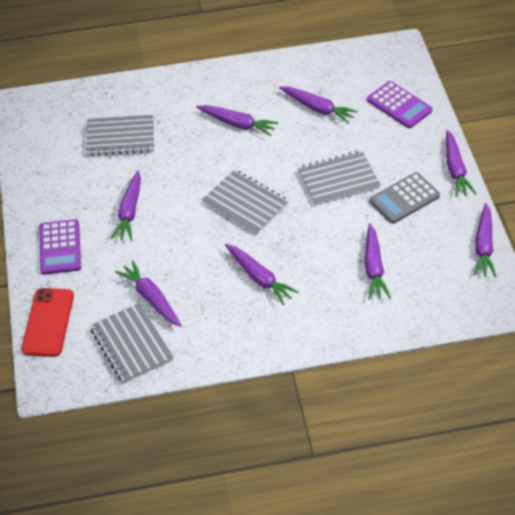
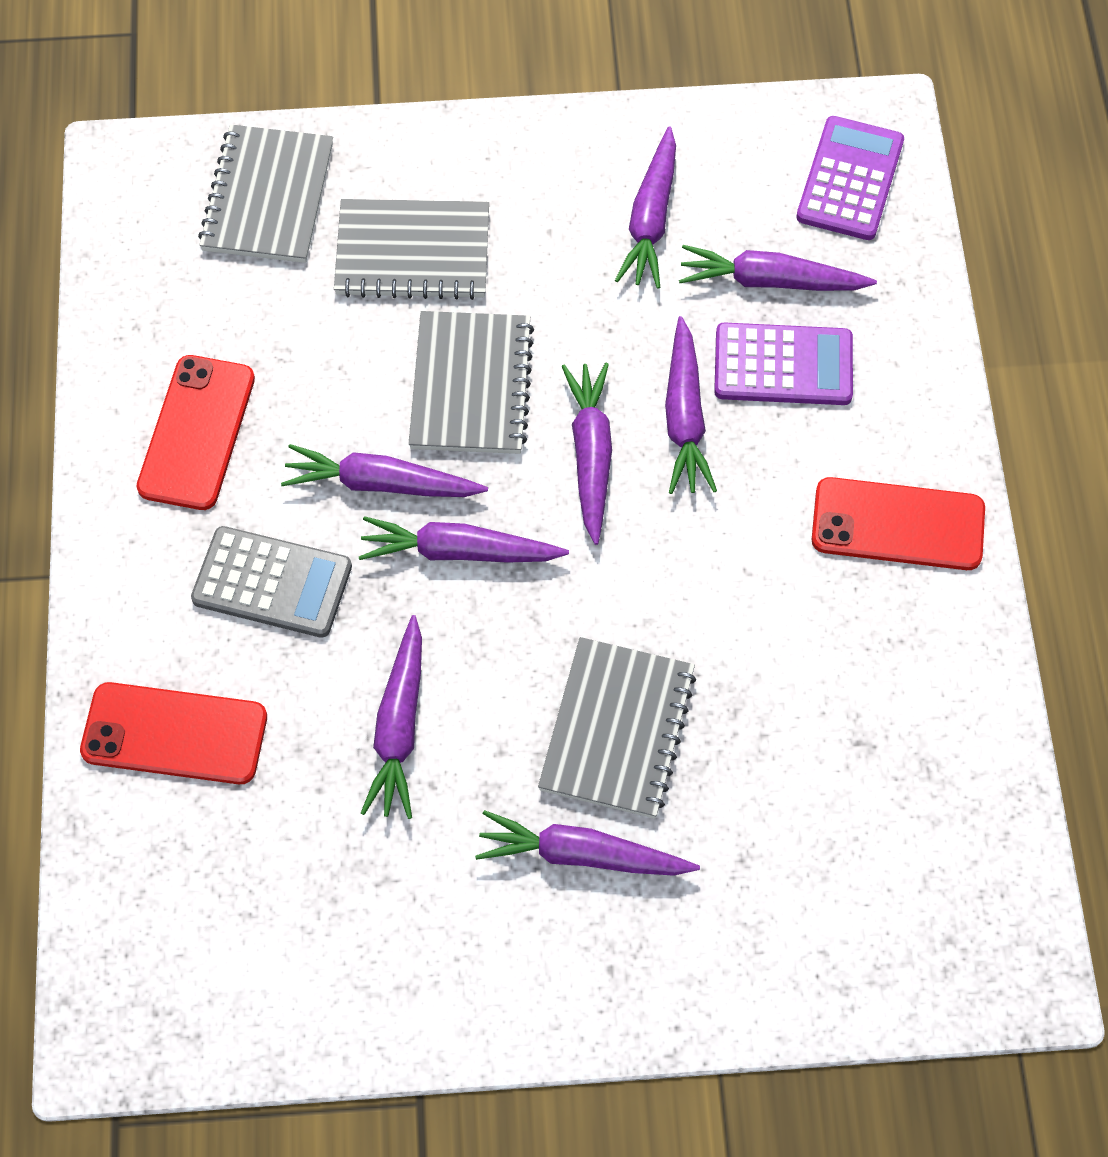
red phone: [22,288,74,357] = 1 -> [80,682,267,784] [137,355,255,510] [812,477,985,570] = 3

